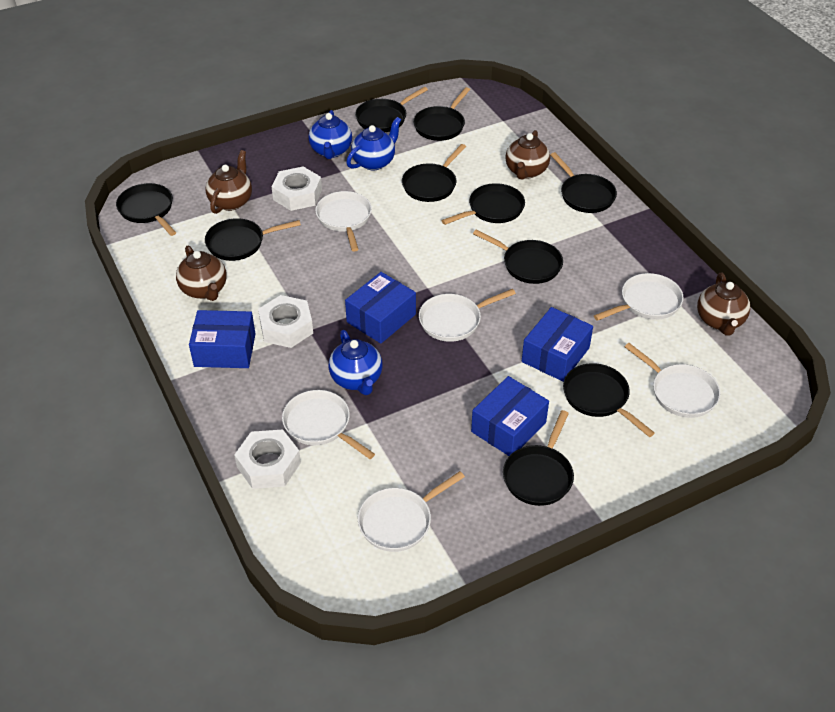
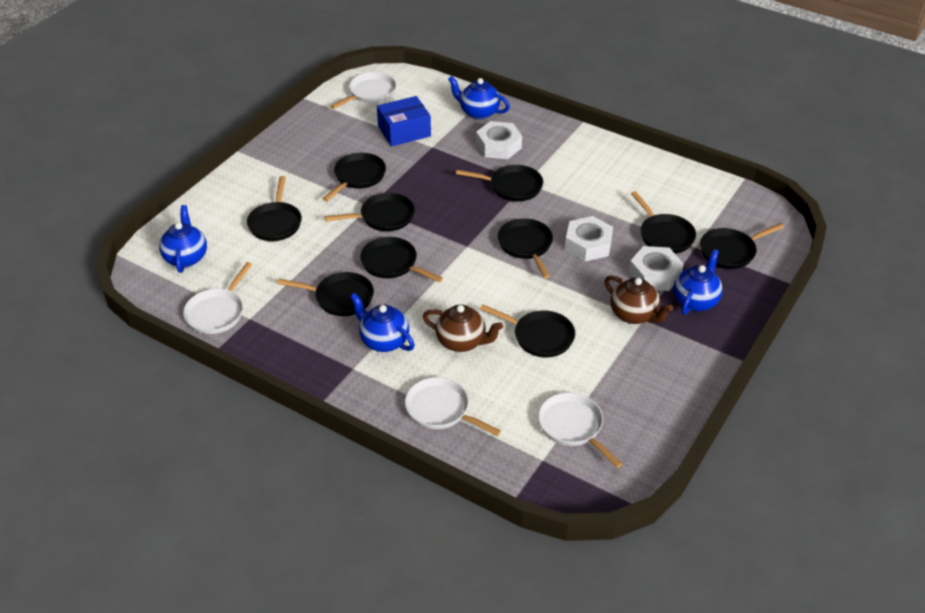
blue box: [189,310,255,368] [345,272,416,344] [471,376,549,456] [522,307,593,382] = 4 -> [377,96,431,146] = 1
blue teapot: [309,110,352,159] [328,330,382,395] [346,117,401,170] = 3 -> [159,205,207,273] [350,293,415,352] [448,76,510,120] [673,249,723,315] = 4
brown teapot: [176,245,227,301] [205,150,252,214] [505,130,550,180] [697,273,750,336] = 4 -> [423,304,503,352] [605,275,673,324] = 2
white pan: [282,390,375,459] [315,191,372,251] [358,471,465,552] [419,289,516,342] [594,273,684,321] [625,343,720,418] = 6 -> [183,262,252,334] [330,72,397,109] [405,377,501,436] [538,393,622,468] = 4

